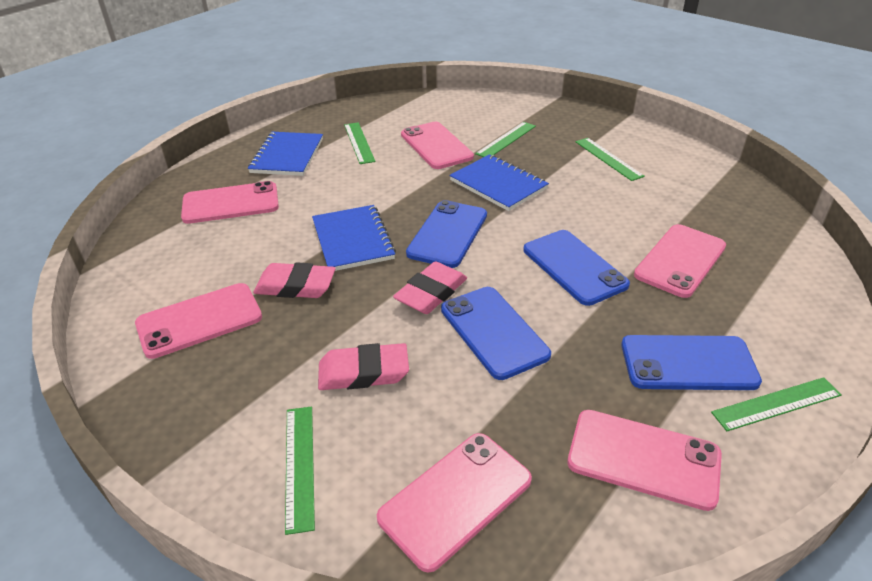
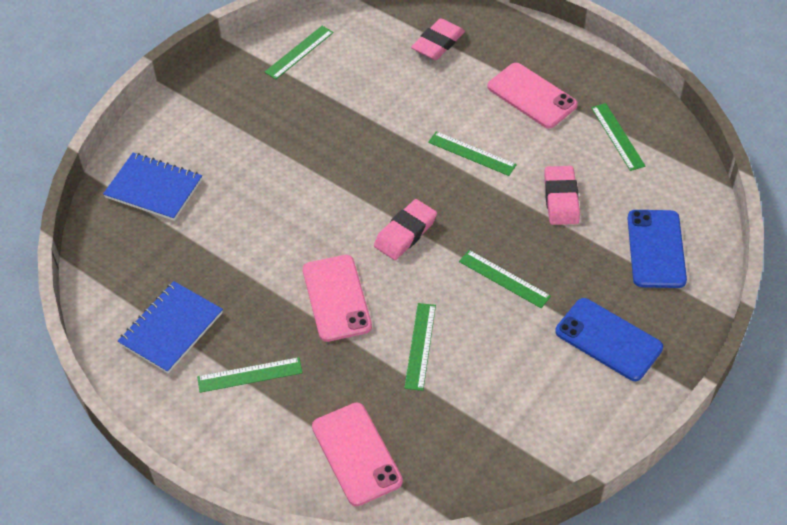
blue notebook: [248,132,323,176] [312,205,396,271] [449,154,549,211] = 3 -> [103,153,202,221] [118,281,223,373] = 2
blue phone: [406,200,487,268] [441,287,551,380] [523,230,630,306] [621,335,762,390] = 4 -> [555,298,663,381] [627,210,687,288] = 2
green ruler: [285,406,315,535] [344,122,376,164] [475,122,536,157] [575,138,645,181] [711,377,842,431] = 5 -> [197,357,302,393] [264,26,333,79] [404,303,436,391] [428,131,517,176] [459,250,551,308] [591,103,645,171] = 6
pink phone: [135,283,262,359] [181,181,279,224] [377,433,532,573] [401,122,474,169] [567,410,722,511] [634,224,726,298] = 6 -> [303,255,372,342] [312,403,403,506] [487,63,578,129] = 3

